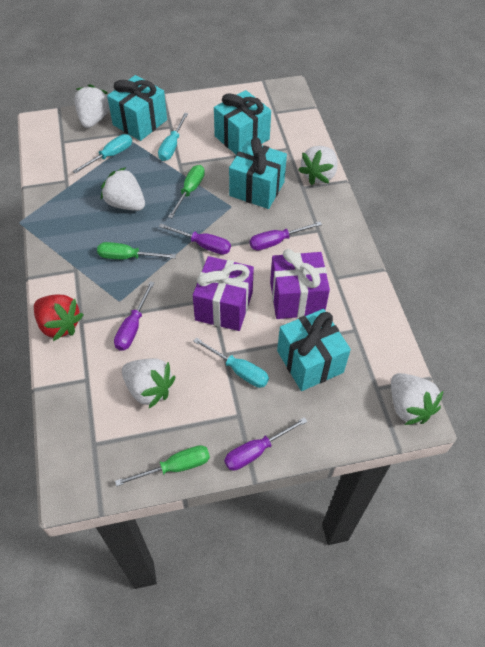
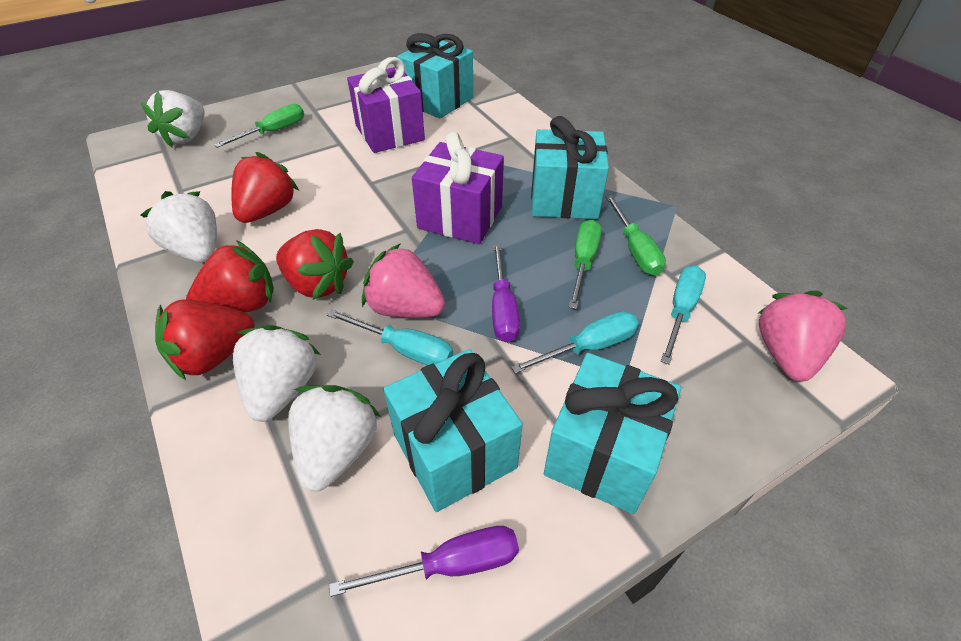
pink strawberry: none = 0 -> [362,243,445,318] [758,291,849,381] = 2
purple screwdriver: [114,281,155,351] [159,223,231,255] [224,417,308,471] [250,221,322,250] = 4 -> [329,526,519,597] [492,243,520,342] = 2
red strawberry: [34,295,84,341] = 1 -> [155,299,254,380] [186,240,274,312] [231,152,299,223] [276,229,354,300] = 4
white strawberry: [74,84,110,128] [101,167,145,211] [122,358,176,408] [298,146,338,185] [391,373,443,425] = 5 -> [141,90,204,148] [141,191,217,262] [233,324,321,422] [288,385,381,492] = 4

